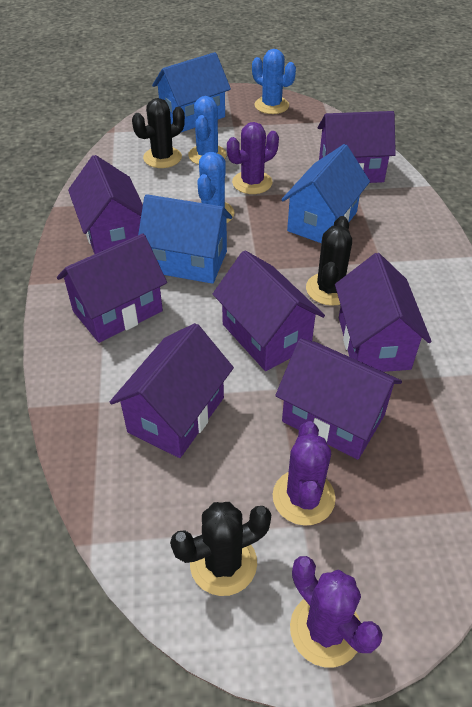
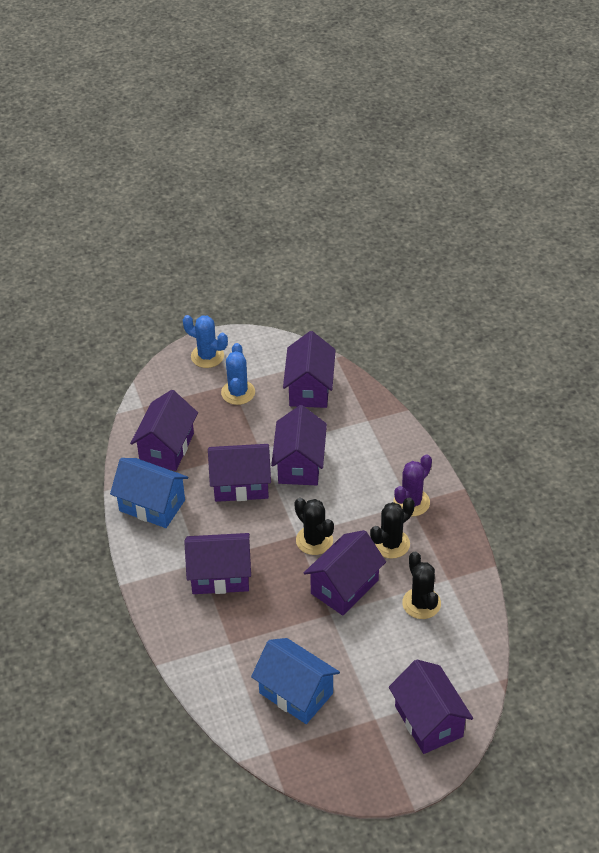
blue cactus: [188,96,227,165] [197,152,235,223] [252,49,296,114] = 3 -> [183,315,228,368] [221,343,255,405] = 2
blue house: [138,194,232,284] [152,52,231,132] [281,144,370,243] = 3 -> [110,458,188,528] [251,638,340,724] = 2
purple cactus: [227,122,279,194] [273,421,336,526] [290,556,382,667] = 3 -> [393,454,432,516] = 1

